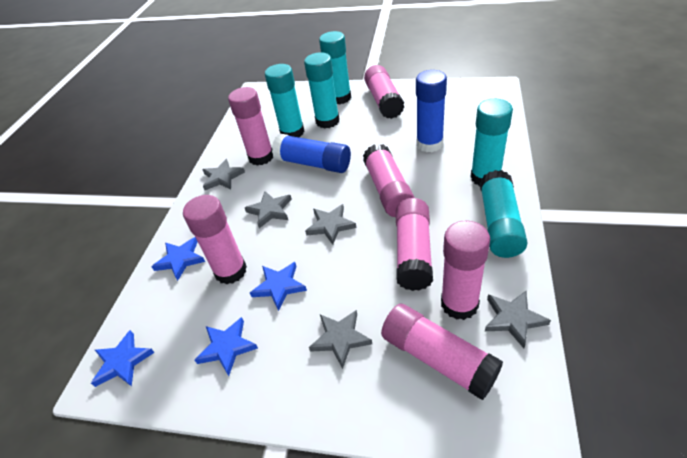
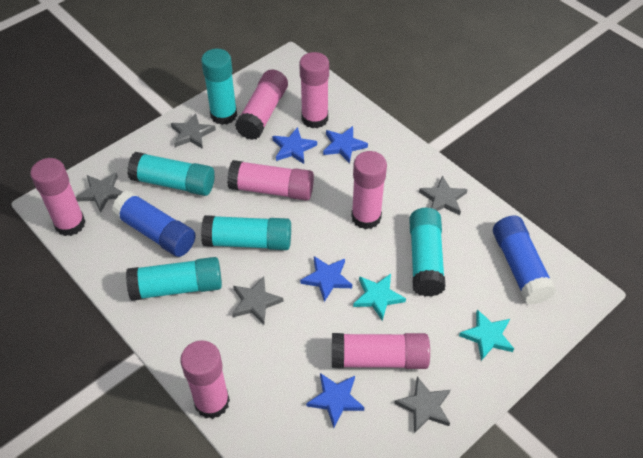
turquoise star: none = 0 -> [353,274,406,321] [459,309,514,361] = 2

